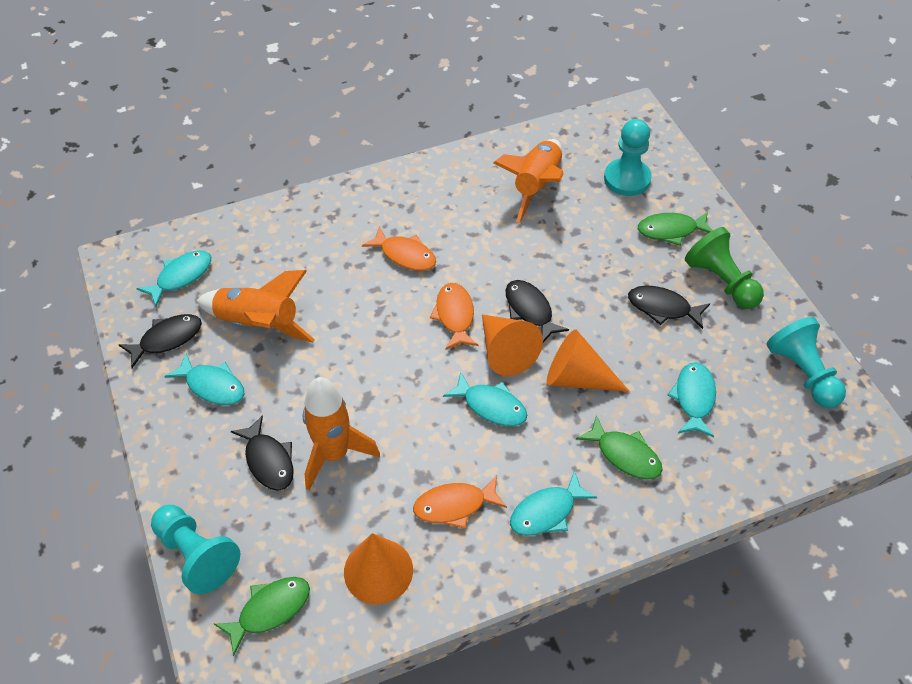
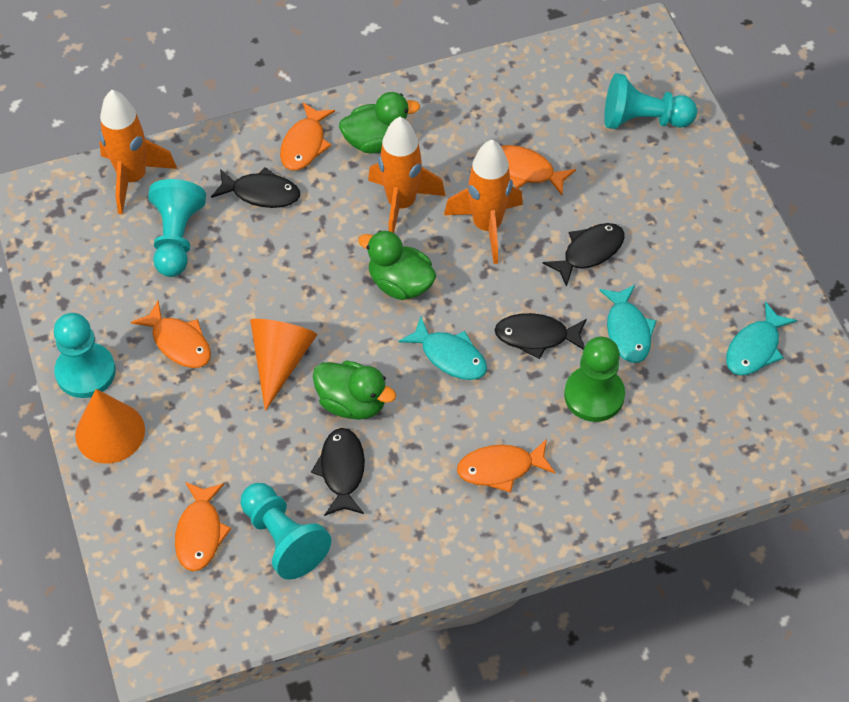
green duck: none = 0 -> [313,361,396,420] [339,92,420,153] [358,230,436,300] = 3
green fish: [214,577,310,656] [576,415,663,480] [638,211,713,246] = 3 -> none = 0
orange cone: [344,533,413,604] [482,314,543,376] [547,329,630,392] = 3 -> [75,389,145,463] [250,319,317,411] = 2
orange fish: [362,226,436,271] [413,475,507,529] [430,283,478,350] = 3 -> [131,300,211,368] [175,482,232,571] [280,102,335,171] [457,439,556,493] [501,145,576,195] = 5
turquoise fish: [136,251,211,306] [164,353,244,405] [443,372,527,426] [510,470,597,536] [668,362,716,437] = 5 -> [399,317,487,380] [599,285,657,363] [726,302,797,375] = 3
turquoise pawn: [151,505,240,594] [604,119,652,196] [766,317,846,408] = 3 -> [54,313,116,398] [148,179,206,277] [241,483,331,580] [604,73,697,129] = 4

